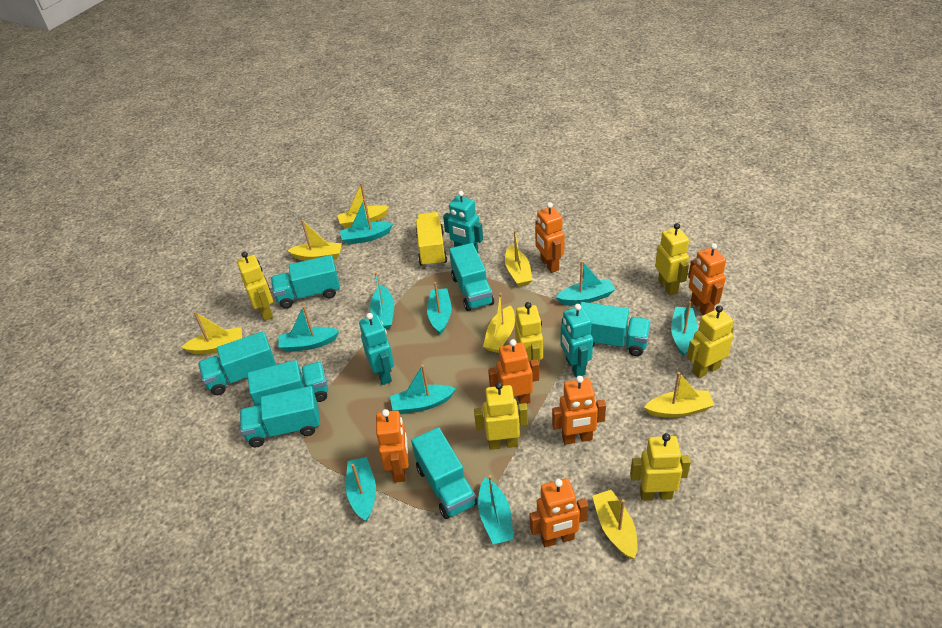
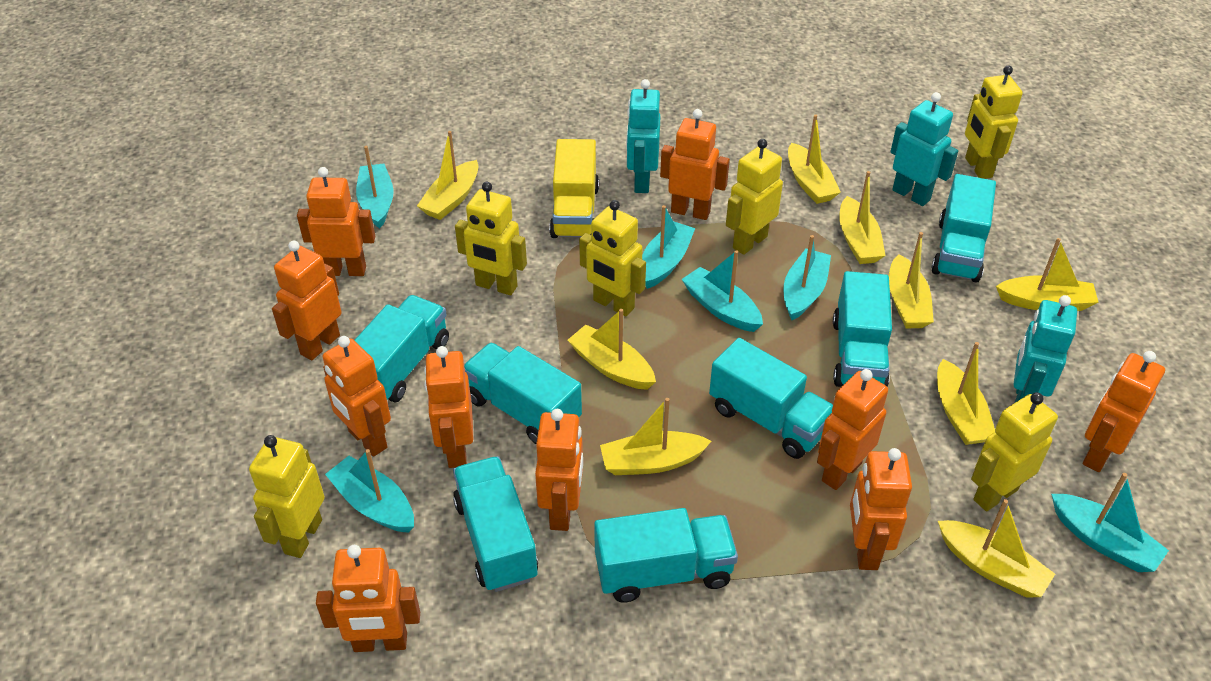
orange robot: [376,409,409,483] [488,339,539,404] [529,478,588,547] [535,202,565,273] [552,376,606,445] [688,243,726,315] = 6 -> [272,241,342,360] [297,167,375,276] [316,545,420,652] [323,336,391,457] [424,346,473,468] [535,409,583,531] [660,109,730,220] [817,369,888,490] [850,448,912,570] [1083,351,1165,472] = 10
turquoise boat: [278,306,339,352] [340,199,393,245] [346,457,376,521] [370,272,394,329] [390,365,456,414] [427,282,452,335] [478,475,514,544] [556,261,615,305] [671,301,698,356] = 9 -> [325,449,414,533] [356,146,394,229] [642,205,695,289] [682,250,763,332] [784,235,831,320] [1051,473,1169,572] = 6
yellow boat: [181,311,242,355] [287,220,342,261] [337,183,389,228] [483,293,515,353] [505,230,532,287] [592,490,638,559] [644,372,714,417] = 7 -> [417,131,478,220] [568,309,656,390] [600,398,711,475] [788,115,841,204] [839,171,886,264] [889,232,934,328] [937,342,995,445] [938,499,1055,598] [996,238,1098,311] = 9

